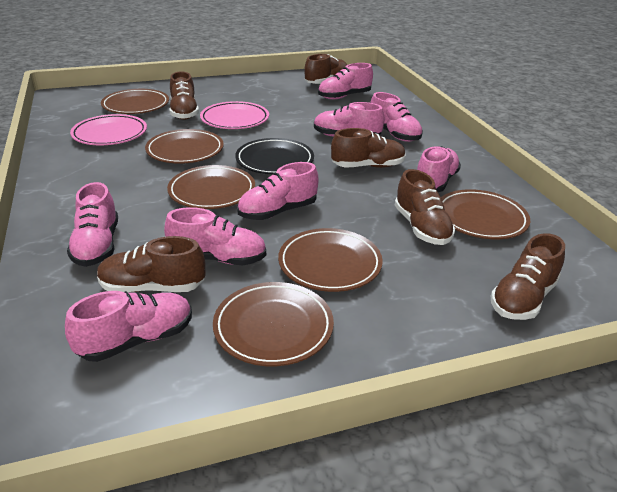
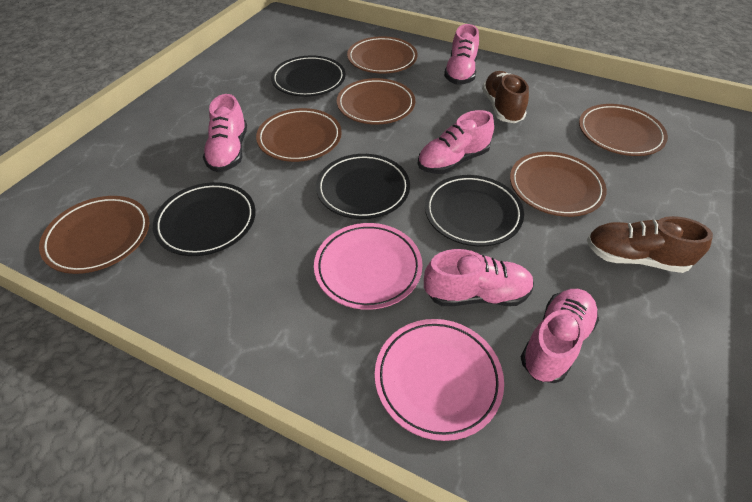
black plate: [235,138,314,174] = 1 -> [153,182,256,256] [271,55,346,97] [316,154,410,219] [425,175,524,246] = 4
brown shoe: [97,236,206,292] [169,71,199,120] [304,54,347,84] [331,128,406,168] [395,169,455,245] [491,233,565,320] = 6 -> [482,71,529,123] [587,216,713,273] = 2
pink shoe: [65,291,192,362] [67,182,118,267] [164,207,266,265] [237,162,319,220] [314,102,385,137] [318,63,373,99] [370,92,423,142] [417,146,461,192] = 8 -> [203,94,247,172] [418,110,494,174] [424,249,534,306] [444,24,479,85] [521,289,599,383] = 5

